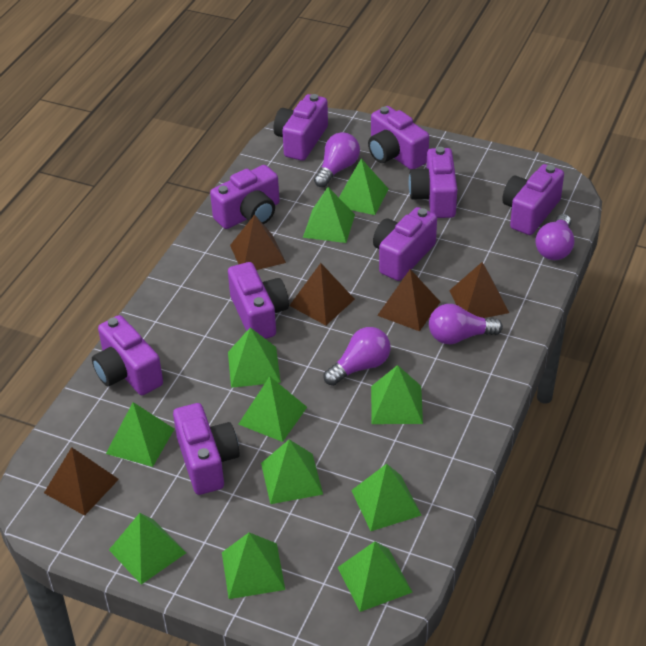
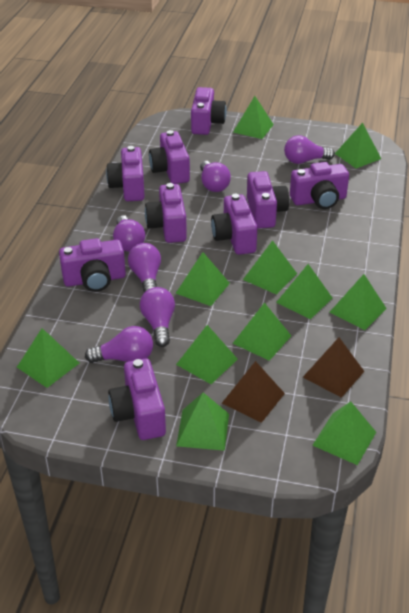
brown pyramid: [44,447,119,516] [230,215,286,270] [289,263,355,325] [377,269,440,331] [449,262,509,318] = 5 -> [222,361,285,423] [303,337,365,398] = 2
purple light bulb: [314,132,360,188] [324,327,390,386] [429,304,503,344] [535,214,574,260] = 4 -> [85,326,153,363] [113,215,145,252] [128,243,161,293] [140,287,175,347] [200,161,231,192] [284,135,335,164] = 6

